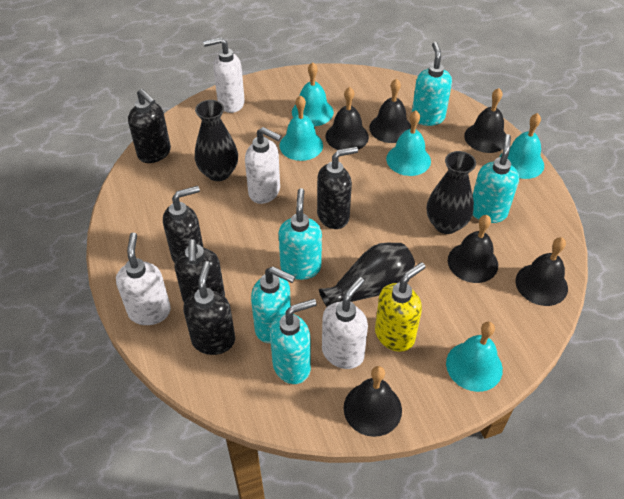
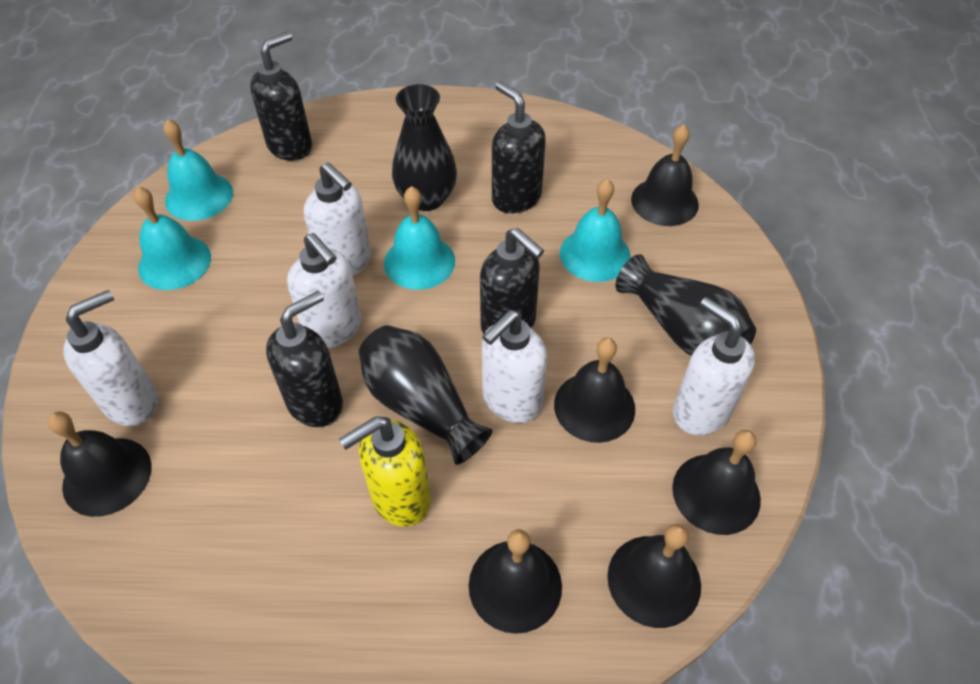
black soap dispenser: [128,89,171,163] [163,186,204,263] [175,239,225,302] [183,261,235,355] [317,147,358,229] = 5 -> [250,32,312,160] [266,291,343,427] [480,228,544,334] [492,81,546,213] = 4
turquoise bell: [279,95,323,161] [292,62,334,126] [386,110,431,176] [446,322,503,392] [500,113,544,179] = 5 -> [134,187,211,290] [163,119,233,221] [384,186,455,290] [560,179,631,282] = 4
turquoise soap dispenser: [251,267,295,343] [270,299,317,384] [279,188,322,280] [412,42,452,126] [473,134,519,223] = 5 -> none = 0
white soap dispenser: [116,233,171,325] [203,37,245,113] [245,127,282,204] [322,277,368,369] = 4 -> [63,290,158,426] [287,233,361,348] [304,162,371,276] [482,310,547,423] [673,297,755,435] = 5

